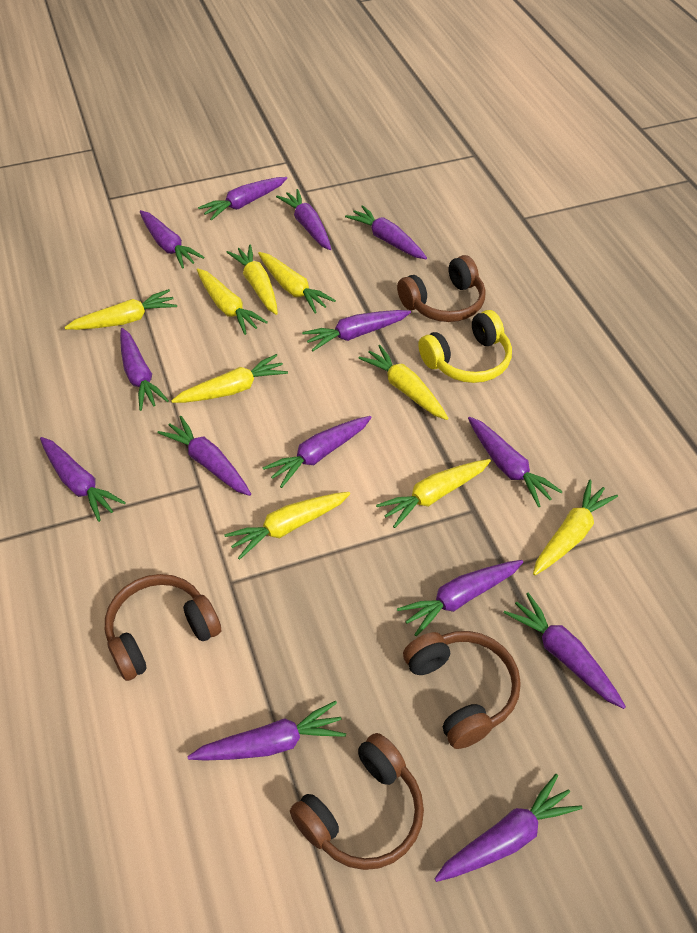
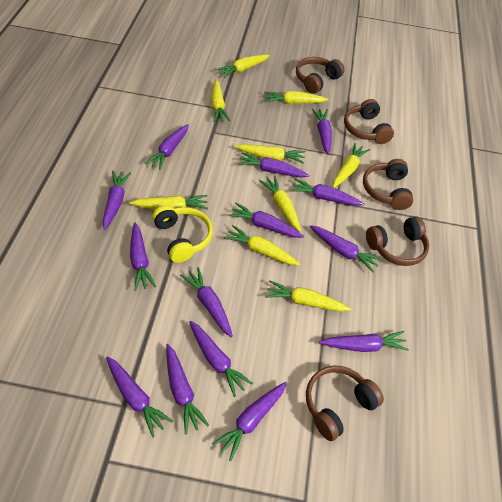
brown headphones: [105,574,221,681] [290,733,424,870] [397,255,486,322] [403,631,521,749] = 4 -> [296,57,344,94] [306,366,384,441] [344,99,394,144] [363,159,413,210] [366,216,429,266] = 5

